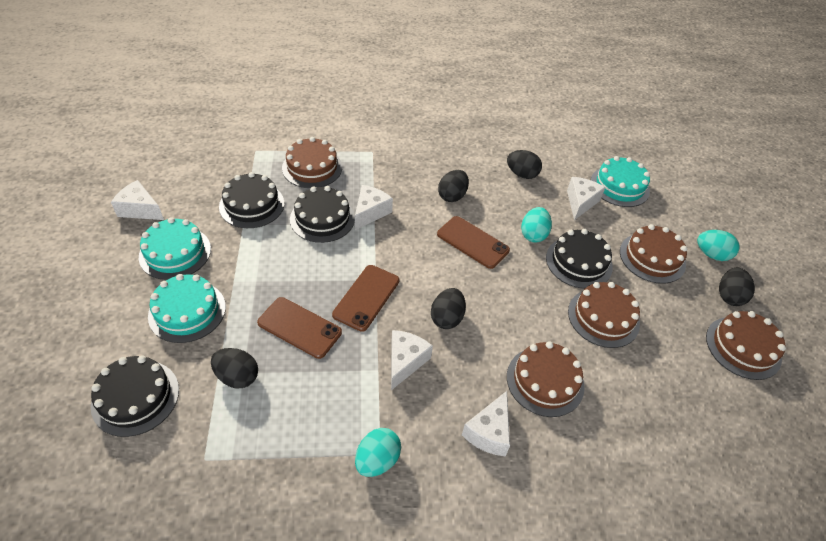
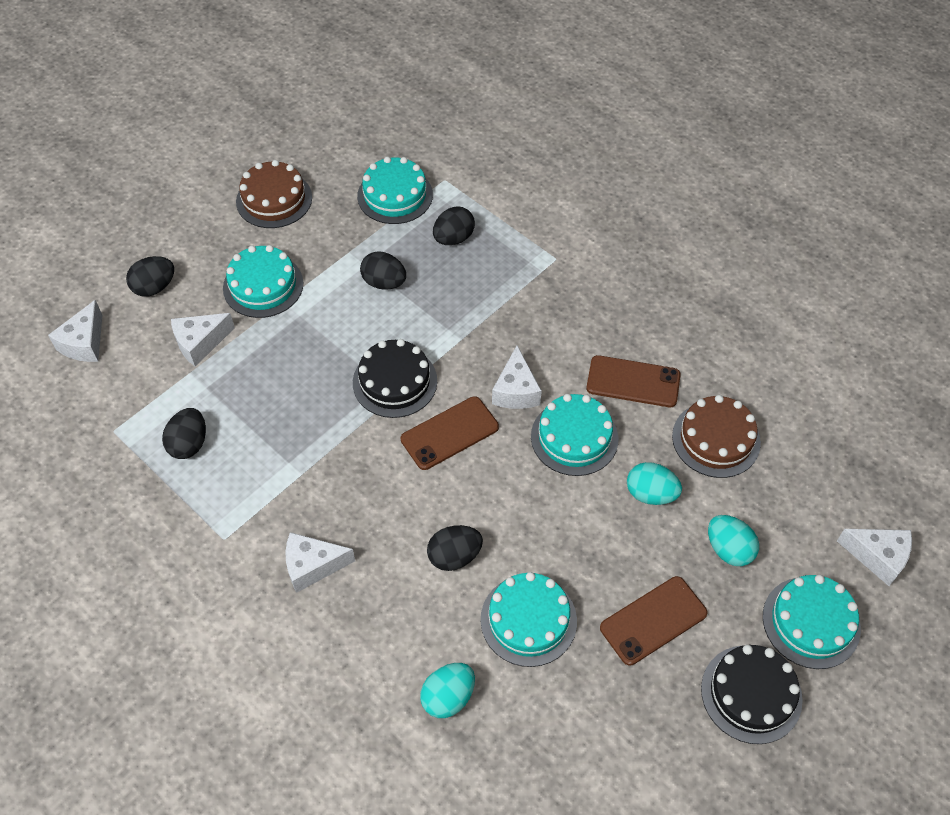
black cake: [91,356,179,437] [219,172,284,228] [290,186,355,243] [546,229,613,289] = 4 -> [353,339,437,418] [701,645,803,744] = 2
brown cake: [282,137,342,188] [507,341,585,417] [568,282,640,348] [620,224,687,284] [706,311,786,380] = 5 -> [236,160,312,228] [672,395,761,478] = 2
turquoise cake: [139,217,211,280] [148,274,226,343] [591,156,650,207] = 3 -> [223,245,303,318] [357,157,433,224] [481,572,577,667] [531,394,618,476] [763,575,861,669] = 5

